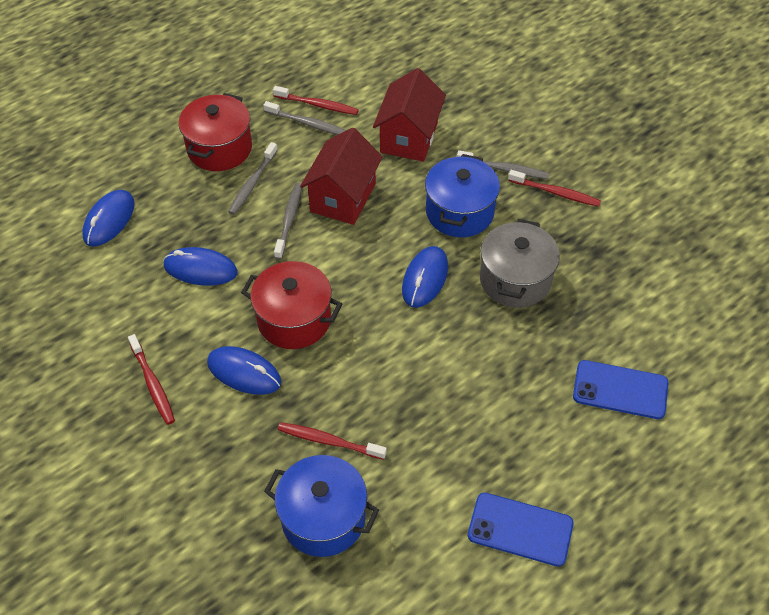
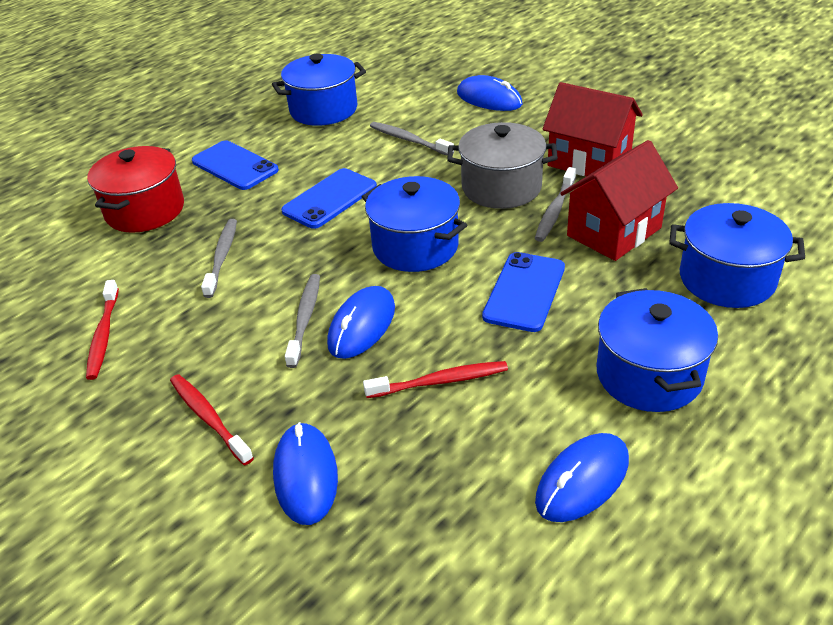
blue phone: [468,493,573,566] [573,360,668,419] = 2 -> [192,140,279,190] [281,168,377,229] [482,252,565,332] = 3
blue pot: [264,455,379,557] [425,154,500,237] = 2 -> [272,53,366,126] [362,176,467,272] [597,288,718,412] [669,203,805,308] = 4
red pot: [179,93,252,171] [241,261,342,349] = 2 -> [87,146,184,233] = 1
red toothbrush: [128,334,175,425] [273,86,359,115] [278,422,387,460] [508,170,601,207] = 4 -> [86,280,119,380] [170,374,254,465] [363,361,508,398] = 3

